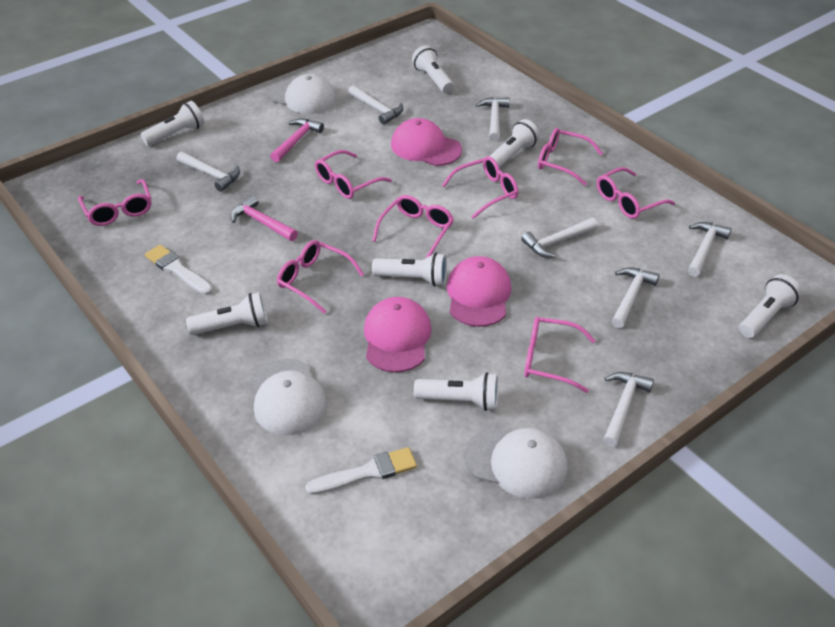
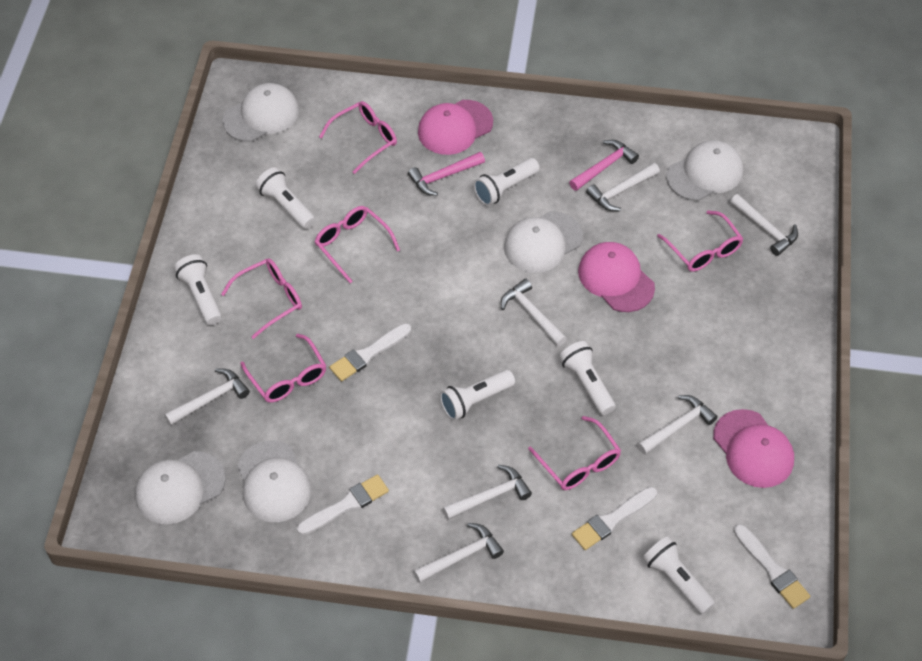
pink glasses: [78,179,152,226] [277,240,364,314] [315,150,392,199] [372,195,454,259] [442,156,518,219] [524,317,596,393] [538,128,603,186] [597,167,675,219] = 8 -> [221,259,302,339] [240,334,326,402] [315,206,400,283] [319,101,397,174] [528,416,621,490] [657,210,743,272] = 6
white brush: [145,245,213,295] [305,447,417,495] = 2 -> [297,474,389,535] [329,323,411,381] [572,487,657,550] [734,524,811,609] = 4
white cap: [250,359,327,435] [269,74,336,114] [464,427,568,499] = 3 -> [135,451,226,524] [223,83,299,142] [237,440,311,522] [504,212,583,273] [666,140,743,201] = 5
white flashlight: [140,101,204,146] [186,292,267,335] [372,253,447,286] [412,45,454,93] [414,372,498,411] [490,119,540,168] [739,274,802,338] = 7 -> [174,254,222,325] [256,167,316,229] [440,370,515,421] [473,158,540,206] [559,341,616,415] [643,536,715,614] = 6

